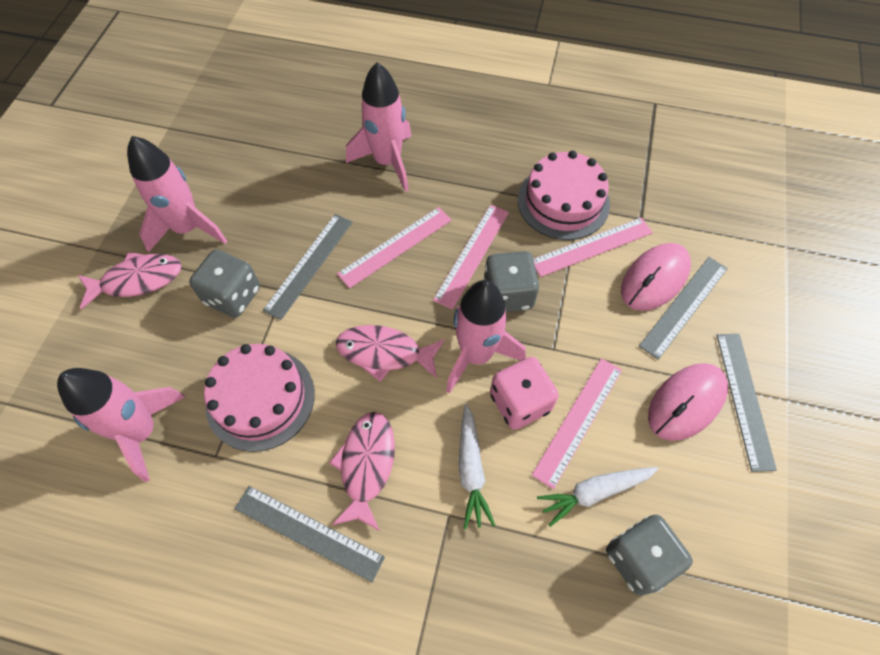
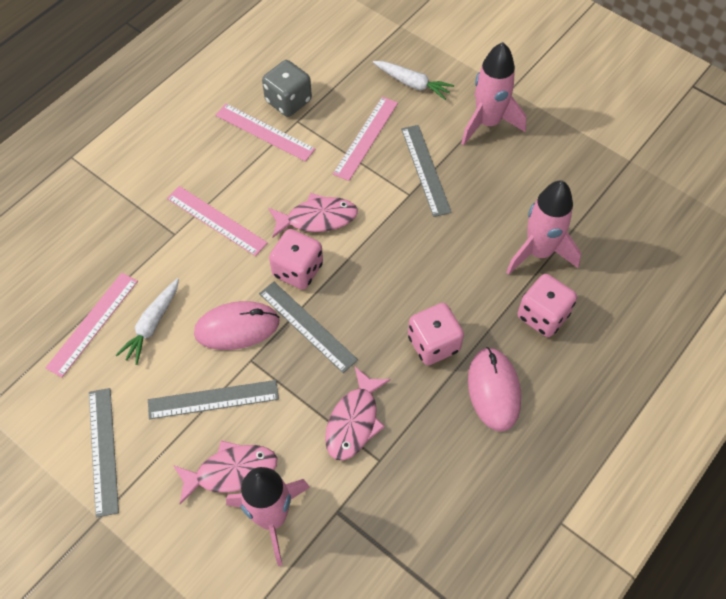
grey dice: [189,250,260,318] [484,251,539,312] [606,515,693,596] = 3 -> [262,60,312,117] = 1
pink cake: [204,344,315,452] [518,151,610,240] = 2 -> none = 0
pink dice: [490,357,559,430] = 1 -> [269,229,323,290] [408,303,464,365] [517,274,577,337] = 3
pink rocket: [57,368,185,482] [127,136,227,253] [346,62,412,192] [446,280,526,394] = 4 -> [226,467,310,566] [461,42,526,145] [506,181,581,275] = 3

